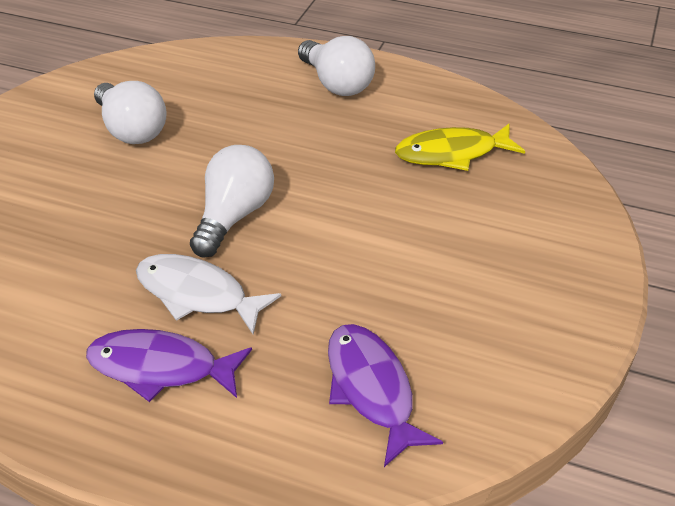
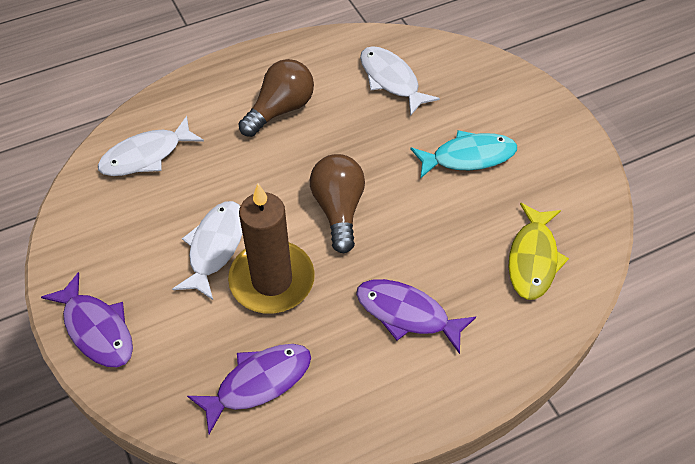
brown candle: none = 0 -> [228,184,315,314] = 1
brown light bulb: none = 0 -> [238,59,314,137] [310,154,365,253] = 2
purple fish: [86,329,252,402] [328,324,443,467] = 2 -> [41,272,133,367] [187,344,311,434] [356,279,476,354] = 3
turquoise fish: none = 0 -> [410,130,517,179] = 1
white fish: [136,254,281,334] = 1 -> [98,116,204,176] [172,201,243,300] [360,46,440,115] = 3
white light bulb: [94,81,167,144] [190,145,274,258] [298,36,375,96] = 3 -> none = 0

